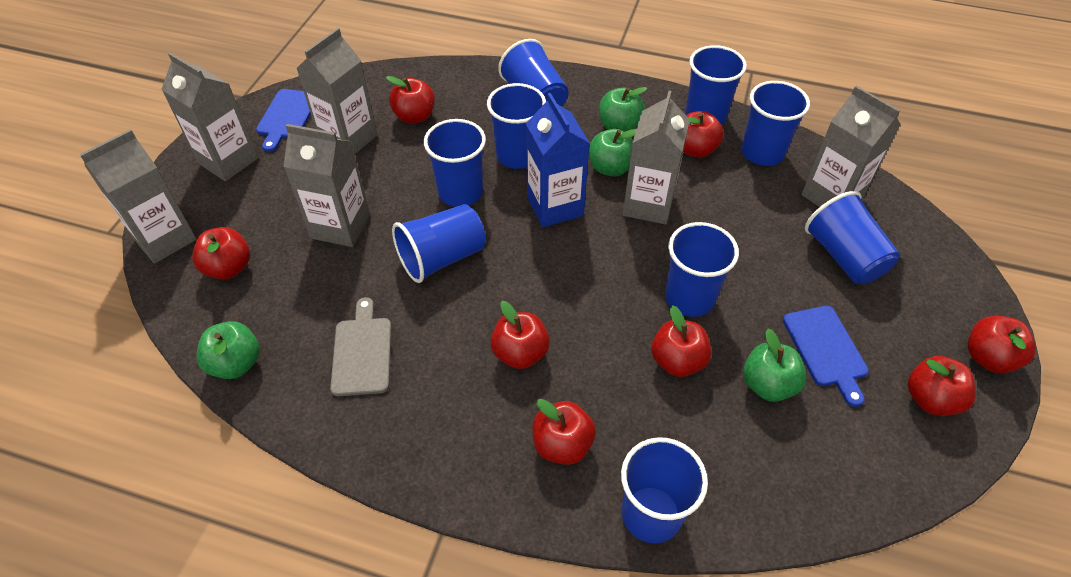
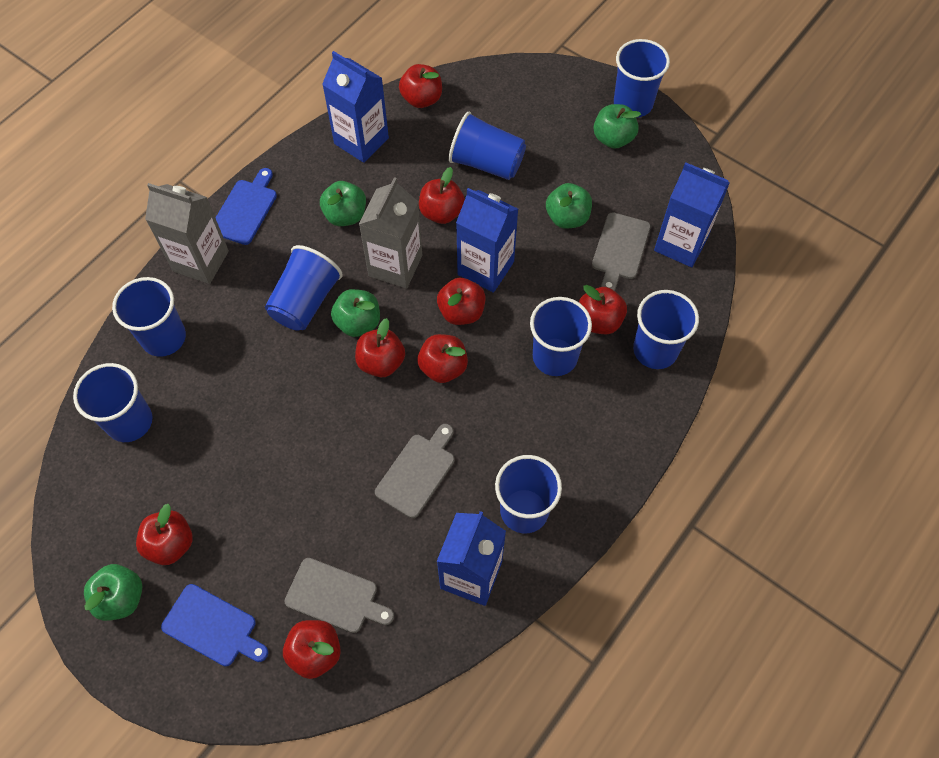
blue carton: [526,93,589,227] = 1 -> [322,51,389,163] [436,511,506,606] [456,188,518,293] [654,162,730,267] = 4
blue cup: [392,204,485,283] [424,119,486,207] [487,83,546,169] [498,39,569,106] [621,437,708,543] [665,222,739,317] [685,45,747,125] [741,81,810,166] [805,191,900,284] = 9 -> [73,363,152,442] [112,277,186,357] [265,245,343,331] [449,112,526,180] [495,455,562,533] [530,297,592,376] [614,39,670,118] [633,290,699,369] = 8
green apple: [196,321,260,379] [589,129,636,177] [599,87,647,132] [743,329,806,402] = 4 -> [84,564,142,621] [320,181,366,226] [331,289,380,337] [546,183,592,229] [593,104,641,149] = 5
grey carton: [79,129,196,264] [161,52,258,182] [283,124,370,247] [296,28,377,155] [623,91,690,225] [801,85,901,207] = 6 -> [145,183,229,284] [359,177,422,289] = 2
grey cutting board: [330,297,391,396] = 1 -> [285,558,394,633] [375,424,454,518] [592,212,651,291] = 3

